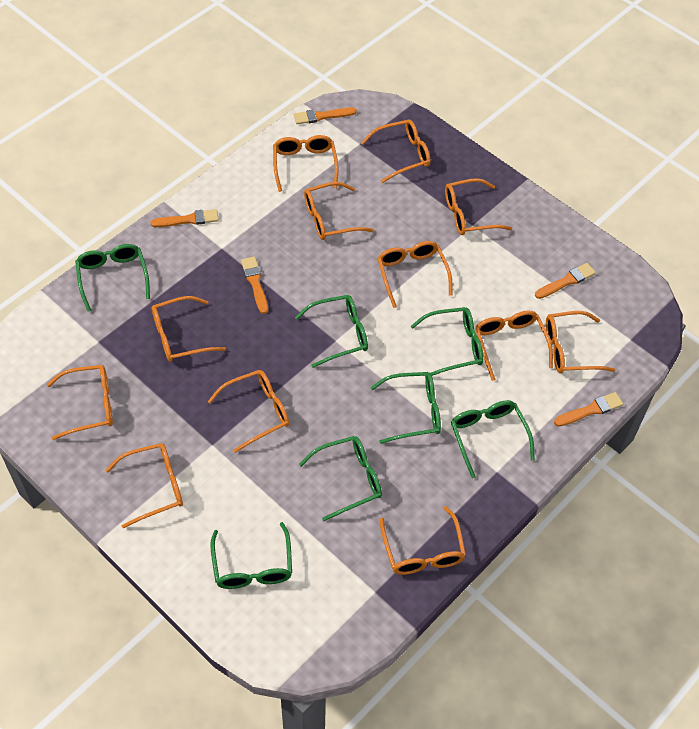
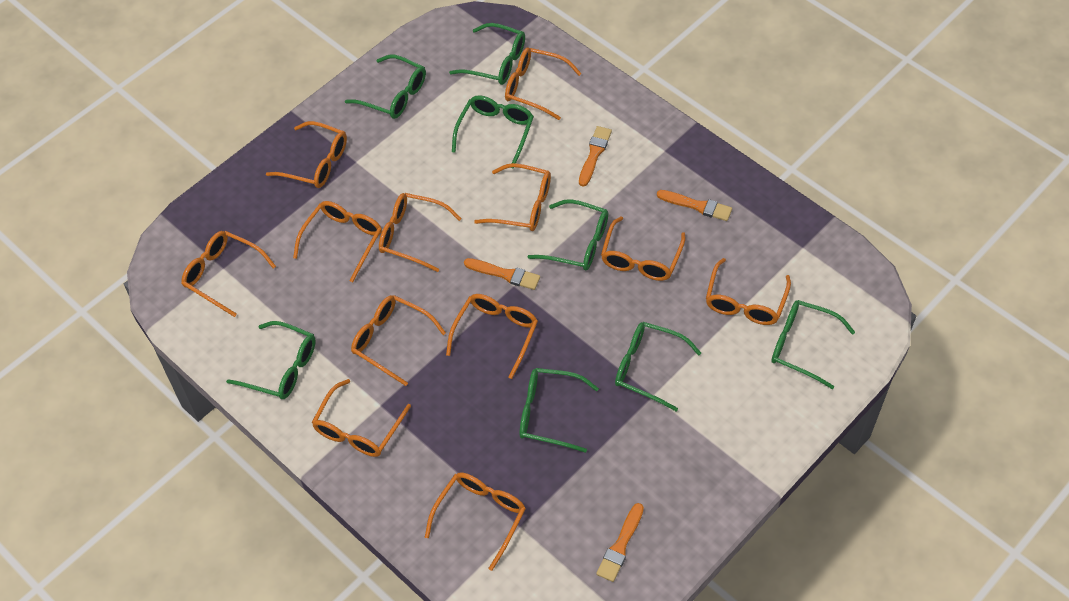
green glasses: [75,244,150,312] [210,522,292,589] [295,295,368,368] [299,436,382,521] [370,372,441,444] [411,307,483,377] [451,400,535,478] = 7 -> [226,321,316,399] [345,55,426,119] [449,23,525,85] [452,96,534,169] [520,368,599,453] [528,199,608,271] [615,322,701,411] [771,300,855,389] = 8
orange brush: [151,209,219,227] [241,257,268,314] [294,107,357,124] [535,263,596,299] [554,392,623,427] = 5 -> [464,258,540,290] [579,126,612,187] [596,503,644,582] [657,190,732,221] = 4

